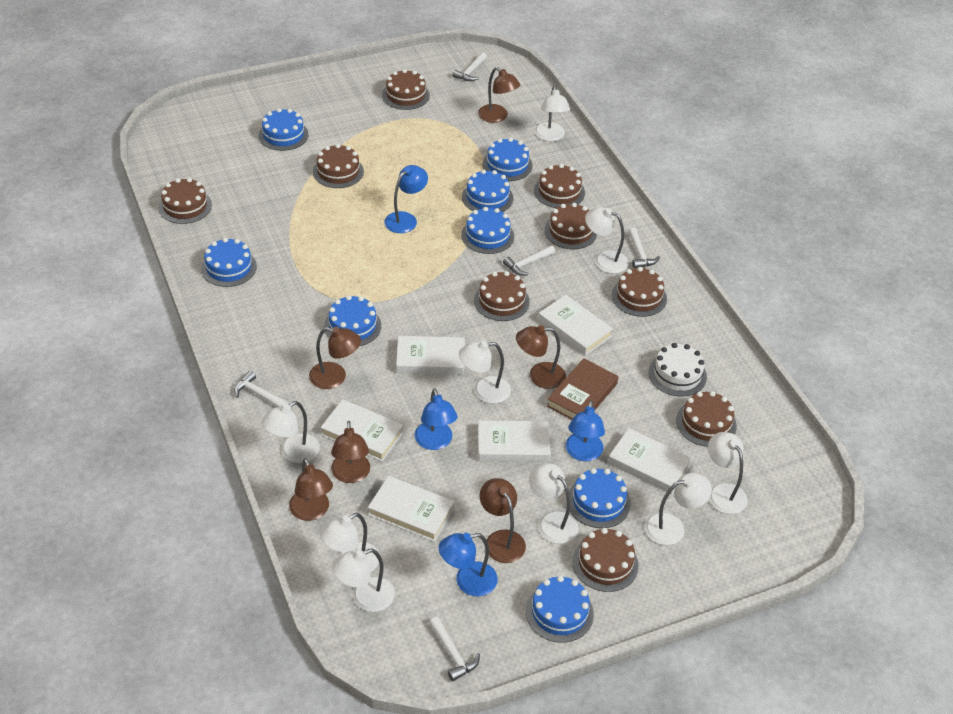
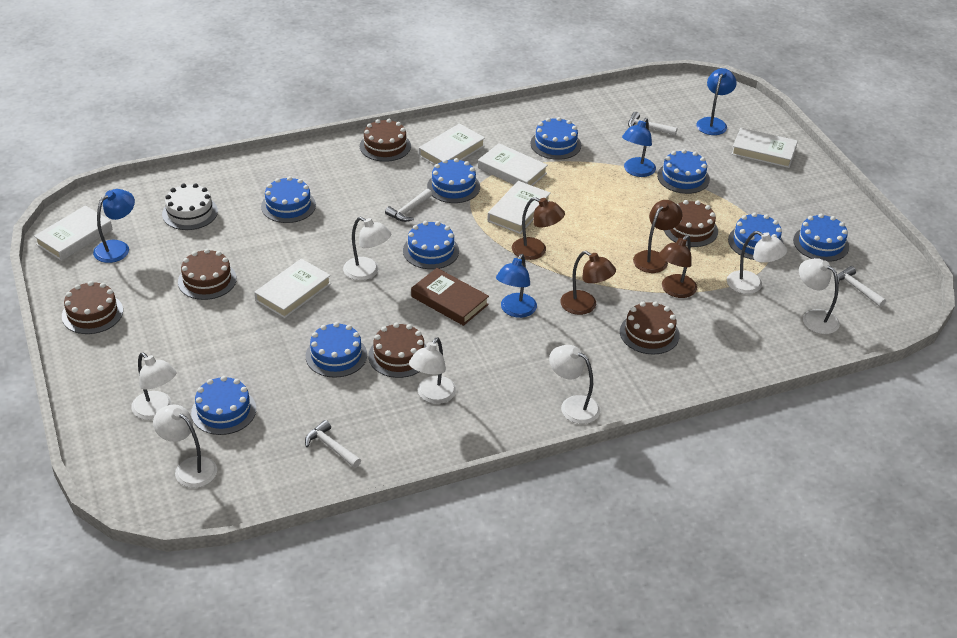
blue cake: [201,238,257,287] [259,108,308,151] [324,295,381,346] [461,207,514,254] [462,170,513,212] [482,138,533,181] [526,575,594,643] [569,468,631,528] = 8 -> [191,376,256,435] [261,176,316,223] [306,322,367,378] [403,221,459,269] [427,158,480,203] [531,117,581,160] [657,149,710,194] [728,212,784,260] [793,214,849,262] = 9
brown cake: [158,178,212,224] [313,144,364,188] [382,69,430,110] [474,271,530,321] [534,164,585,208] [545,203,597,249] [572,528,639,592] [612,267,667,317] [676,391,737,447] = 9 -> [62,281,123,334] [178,249,237,300] [360,119,411,162] [368,323,426,378] [620,301,680,354] [664,200,718,247] = 6
brown lamp: [289,458,333,521] [309,327,361,389] [331,421,370,483] [478,67,520,123] [480,478,526,563] [516,325,566,389] = 6 -> [512,197,565,260] [560,251,616,315] [633,200,682,273] [659,235,697,298] = 4
white hammer: [234,371,289,407] [429,617,480,681] [453,52,487,81] [503,245,555,276] [628,227,660,268] = 5 -> [305,420,361,468] [385,189,432,222] [628,112,677,135] [837,266,886,307] = 4
white lamp: [262,401,320,463] [320,513,379,572] [332,549,395,612] [459,341,511,404] [529,463,578,544] [535,86,570,141] [585,207,628,274] [645,473,712,545] [708,432,748,514] = 9 -> [131,353,176,420] [153,404,217,488] [343,217,391,280] [409,337,456,404] [549,345,600,424] [727,231,787,294] [799,258,840,334] = 7

